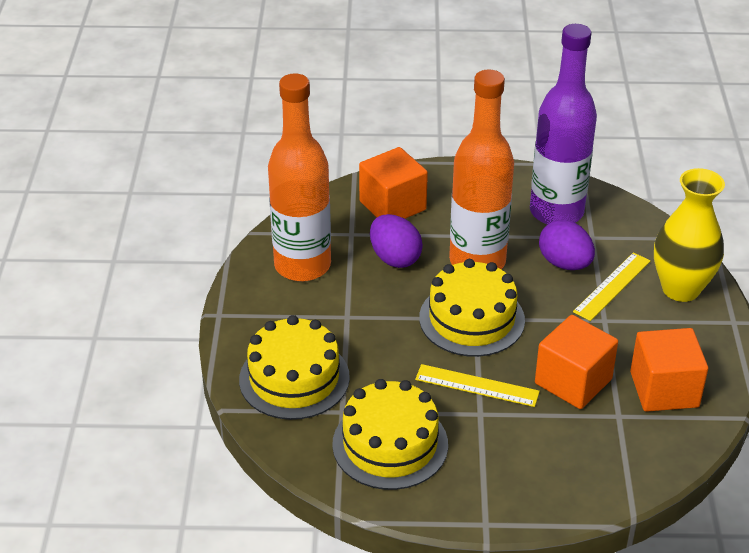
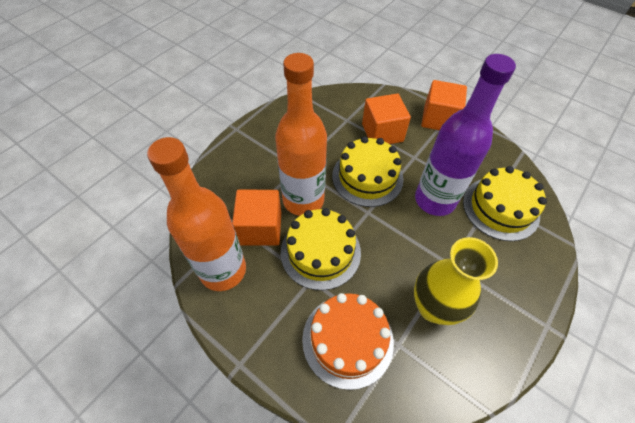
orange cake: none = 0 -> [302,293,394,390] = 1
purple egg: [370,214,423,268] [539,220,595,270] = 2 -> none = 0
yellow ruler: [415,364,540,407] [573,252,650,321] = 2 -> none = 0

